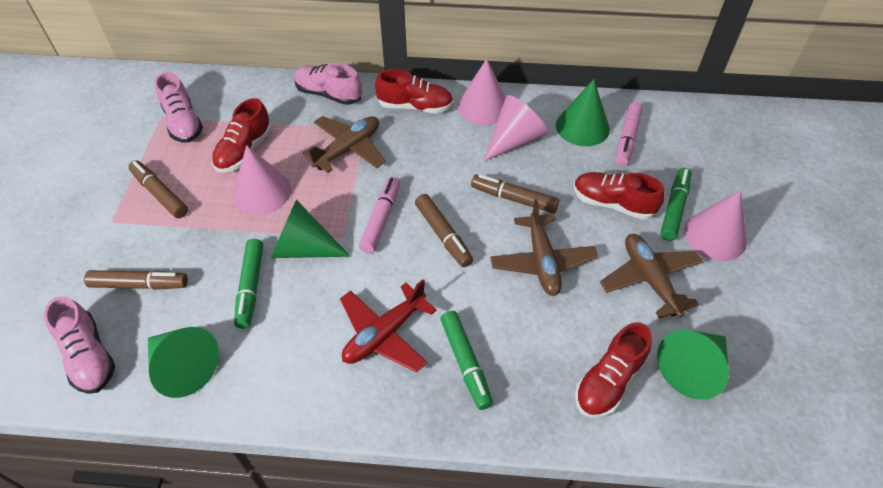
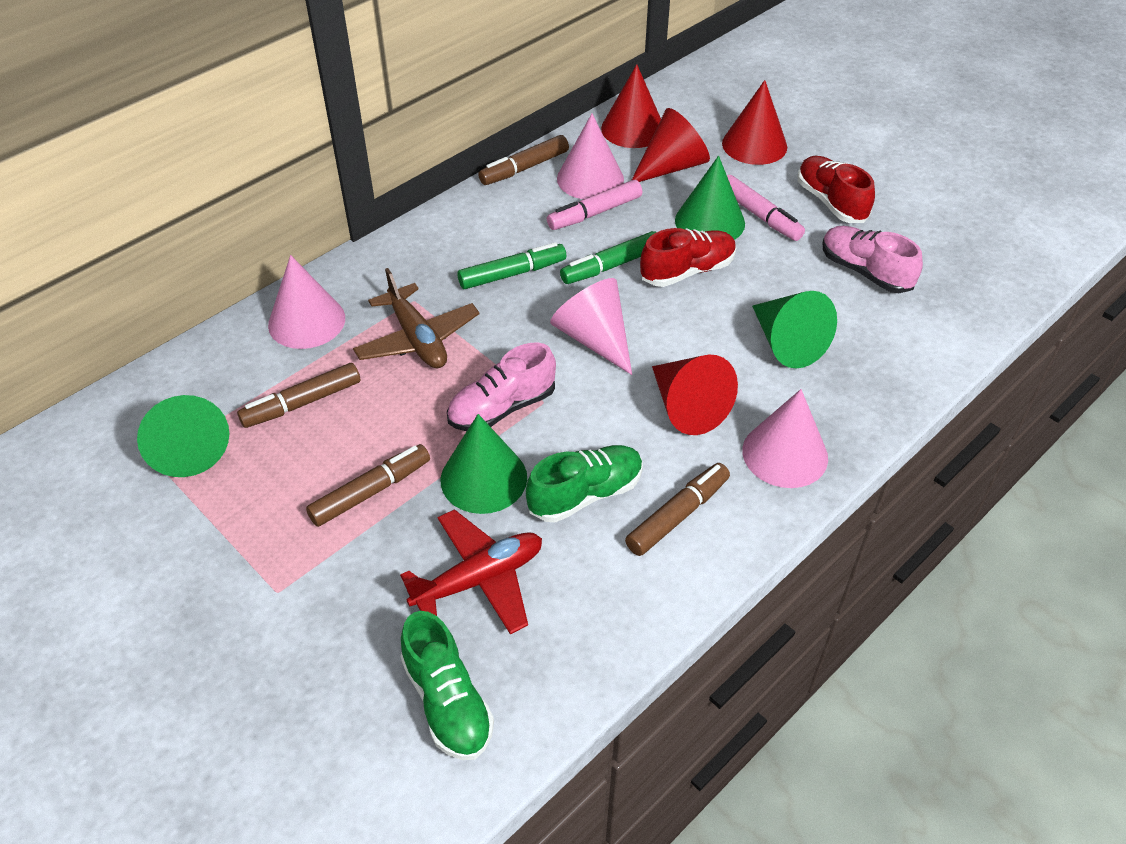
brown plane: [303,116,385,173] [490,199,598,296] [600,234,703,319] = 3 -> [353,268,480,368] = 1
green marker: [234,239,263,329] [440,311,493,410] [660,168,692,241] = 3 -> [458,242,566,289] [560,231,657,284] = 2
green shoe: none = 0 -> [400,611,494,760] [526,445,643,522] = 2
pink shoe: [44,296,115,394] [155,72,203,143] [294,63,362,105] = 3 -> [447,343,556,431] [823,226,923,293] = 2
red cone: none = 0 -> [601,64,661,148] [632,108,710,182] [652,355,738,435] [722,80,787,165] = 4
red shoe: [212,98,272,173] [375,69,453,114] [574,172,665,220] [575,323,652,418] = 4 -> [640,228,737,287] [798,156,875,223] = 2

